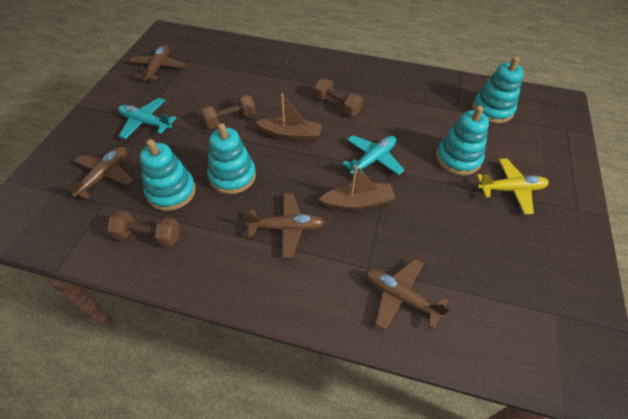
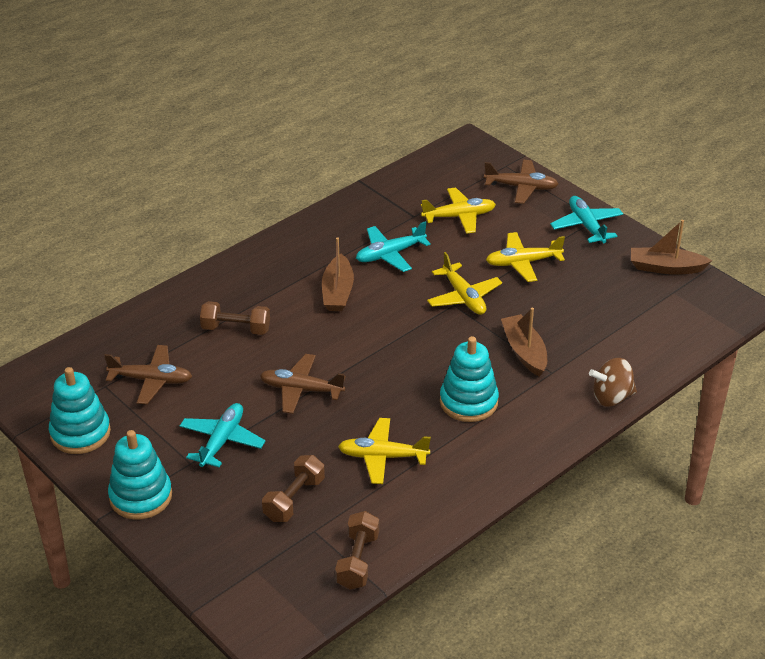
brown boat: [256,93,322,141] [319,165,396,210] = 2 -> [322,237,354,311] [501,308,547,377] [631,220,712,275] = 3
brown plane: [64,147,133,199] [129,45,185,82] [244,193,325,257] [365,259,451,331] = 4 -> [104,345,193,404] [260,354,346,414] [484,160,559,204] = 3
brown spinning top: none = 0 -> [589,358,637,406] = 1
turquoise plane: [118,98,176,139] [342,135,404,175] = 2 -> [180,403,265,467] [356,221,431,272] [550,196,623,244] = 3
turquoise stacking toy: [140,139,196,211] [207,123,256,194] [436,106,489,175] [472,57,524,123] = 4 -> [49,367,111,454] [108,430,172,520] [440,336,499,422] = 3
yellow plane: [477,158,549,214] = 1 -> [338,418,431,484] [421,187,496,234] [427,252,502,315] [486,232,565,282] = 4

